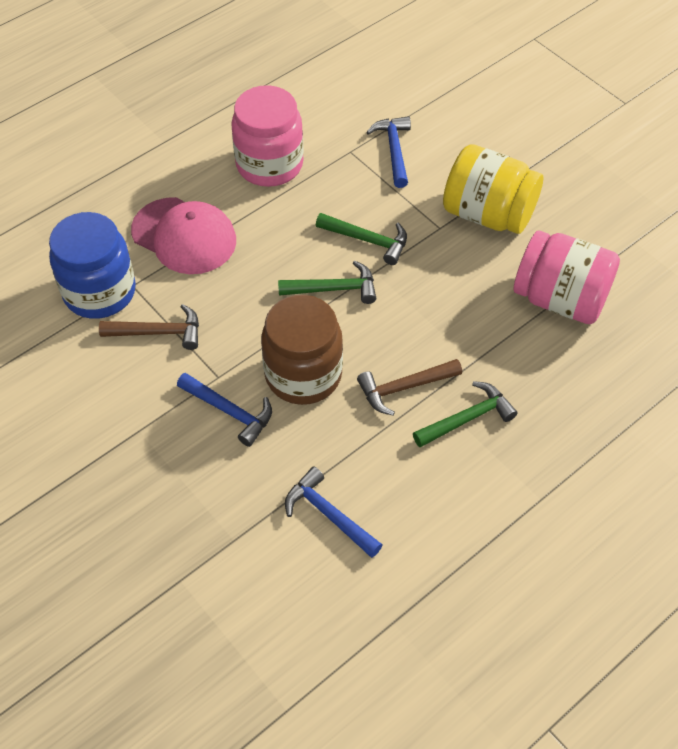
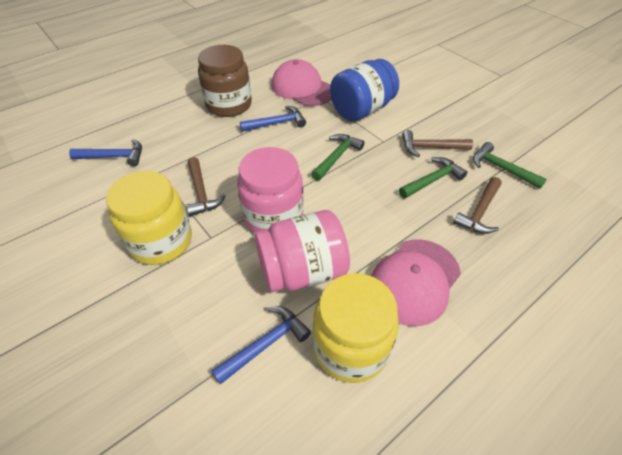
brown hammer: [99,304,199,350] [357,359,462,416] = 2 -> [186,157,226,216] [402,130,473,157] [453,177,502,234] = 3
pink cap: [131,197,236,274] = 1 -> [271,59,331,106] [371,240,461,326] = 2
yellow jar: [443,144,543,234] = 1 -> [106,171,192,265] [313,273,399,383] = 2

